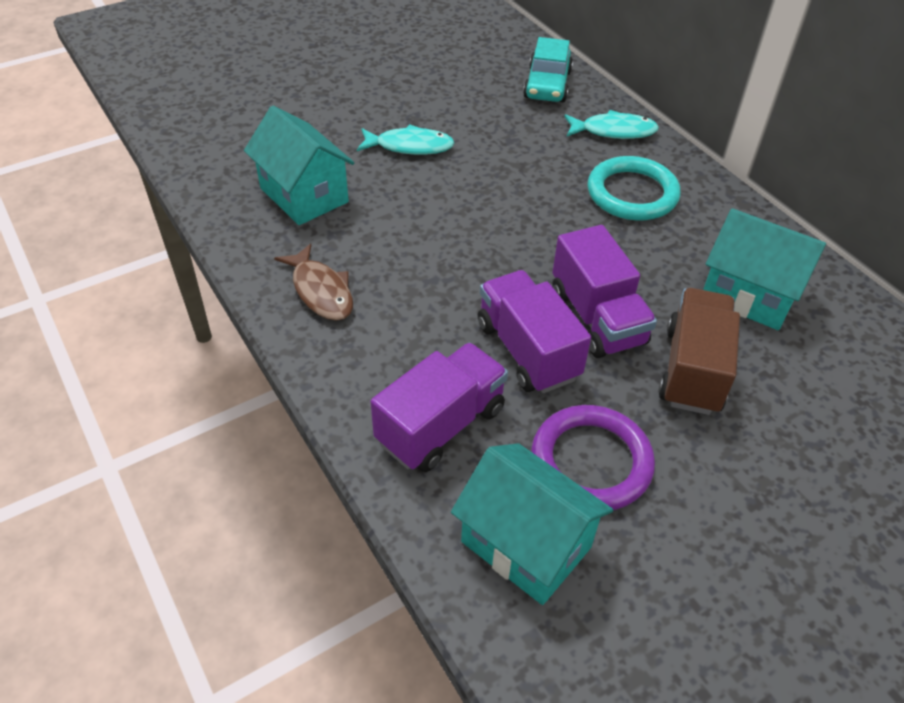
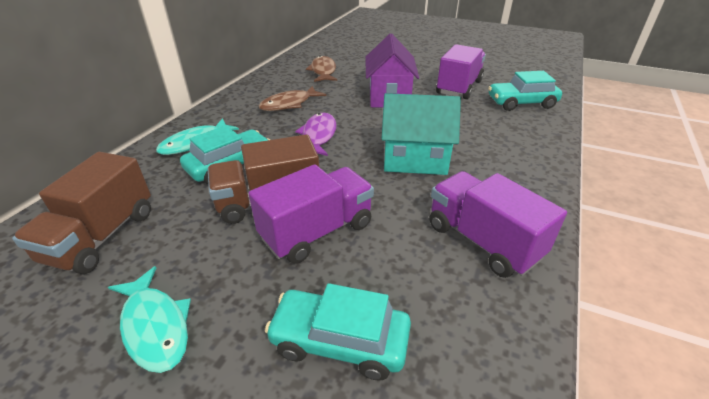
brown fish: [274,244,353,321] = 1 -> [259,86,326,111] [306,56,337,82] = 2
brown truck: [659,288,740,415] = 1 -> [12,152,151,274] [208,134,319,224] = 2
purple fish: none = 0 -> [295,113,337,156] = 1
purple house: none = 0 -> [365,33,419,107] = 1
purple ring: [531,405,655,510] = 1 -> none = 0
turquoise car: [523,37,573,102] = 1 -> [180,125,270,185] [265,283,411,381] [488,71,562,111] = 3
turquoise house: [244,106,354,225] [451,443,613,605] [703,208,826,330] = 3 -> [382,93,461,175] = 1
turquoise ring: [588,156,681,221] = 1 -> none = 0

